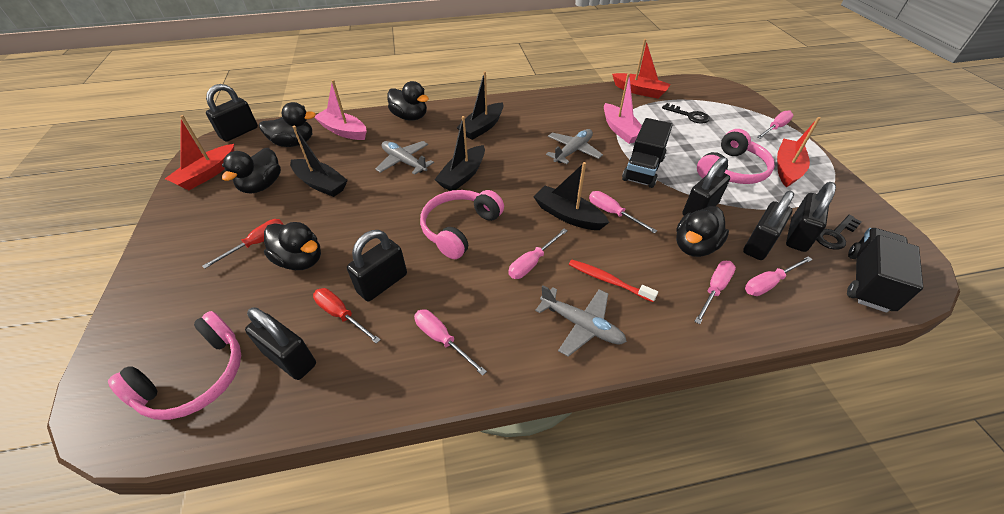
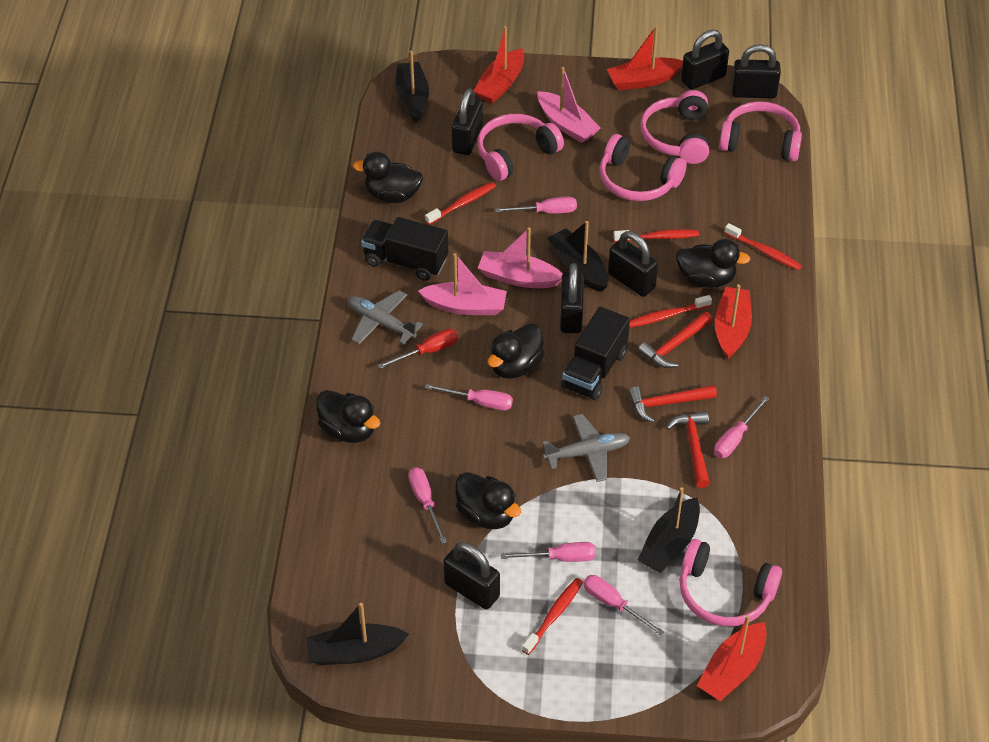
black key: [662,103,710,124] [816,215,862,250] = 2 -> none = 0
grey plane: [375,141,434,175] [535,285,627,357] [546,129,603,164] = 3 -> [348,290,423,345] [542,414,630,482] = 2
pink boat: [314,80,367,140] [604,73,642,144] = 2 -> [418,253,507,315] [478,227,562,288] [537,67,601,143] = 3
pink headphones: [108,311,241,420] [420,190,504,259] [697,129,775,184] = 3 -> [477,114,564,181] [599,134,687,201] [640,90,709,164] [680,539,782,626] [719,101,802,161] = 5
red boat: [165,115,234,190] [612,39,671,99] [777,117,821,187] = 3 -> [474,26,524,104] [607,26,683,90] [697,615,767,701] [715,284,752,359] = 4
red hammer: none = 0 -> [628,385,717,423] [638,312,713,368] [666,411,710,488] = 3
red screwdriver: [202,219,284,269] [313,288,381,344] = 2 -> [378,329,458,369] = 1
red toothbrush: [569,260,658,302] = 1 -> [425,182,496,225] [522,578,583,655] [613,229,699,242] [629,295,712,328] [725,223,802,271] = 5

